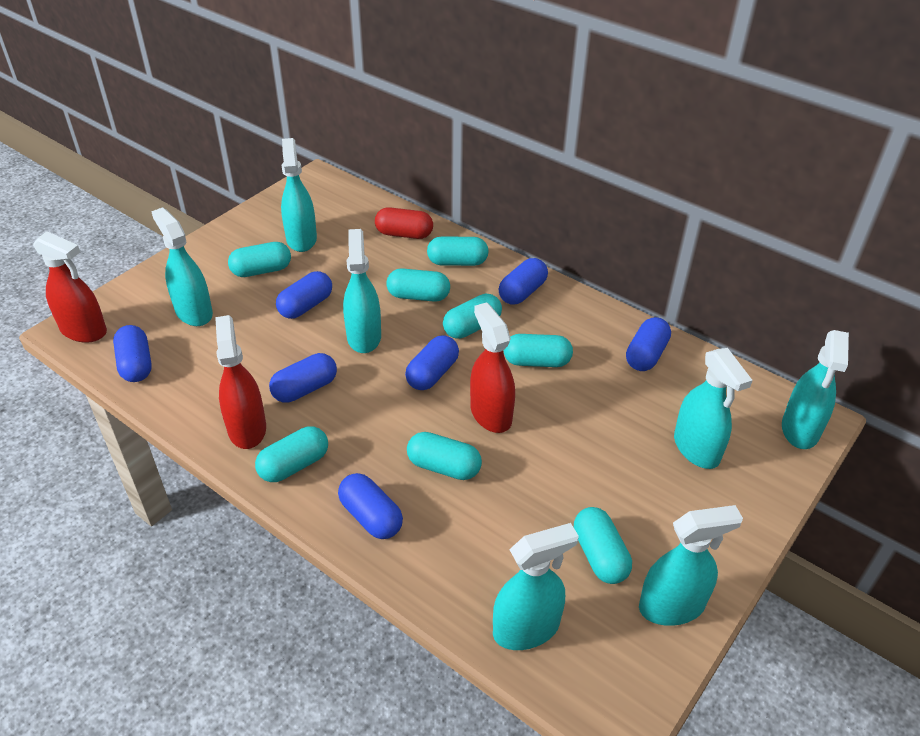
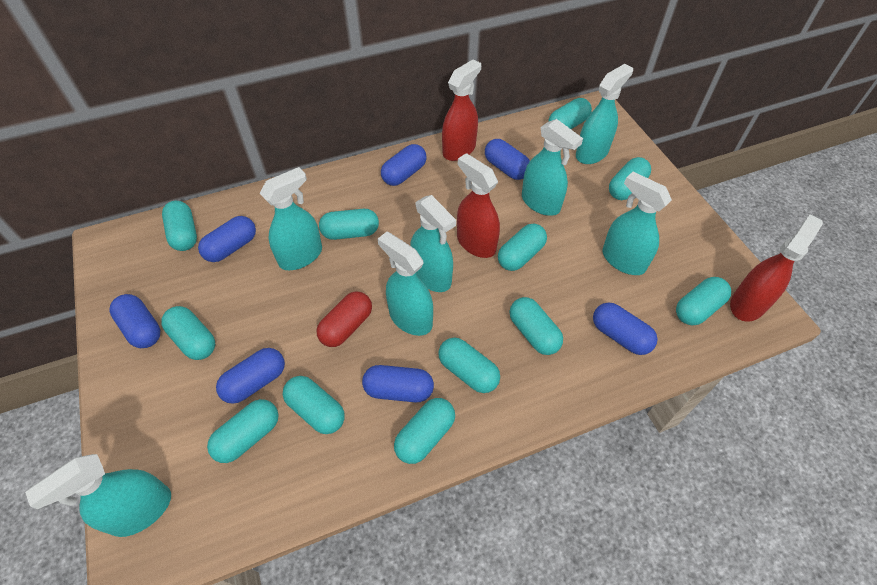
turquoise capsule: [228,242,291,277] [255,426,328,482] [386,268,450,302] [407,432,482,480] [427,236,489,266] [443,293,502,339] [504,334,573,367] [574,507,632,584] = 8 -> [161,306,215,360] [162,201,197,251] [207,399,279,463] [283,376,345,434] [319,209,379,240] [394,398,455,464] [438,338,500,393] [498,223,547,271] [510,297,563,355] [548,98,592,129] [609,157,651,200] [676,277,731,325] = 12

